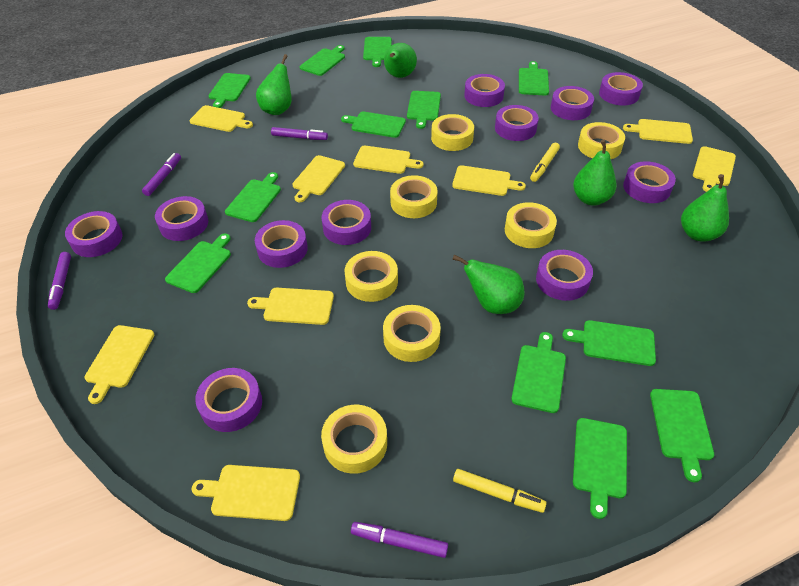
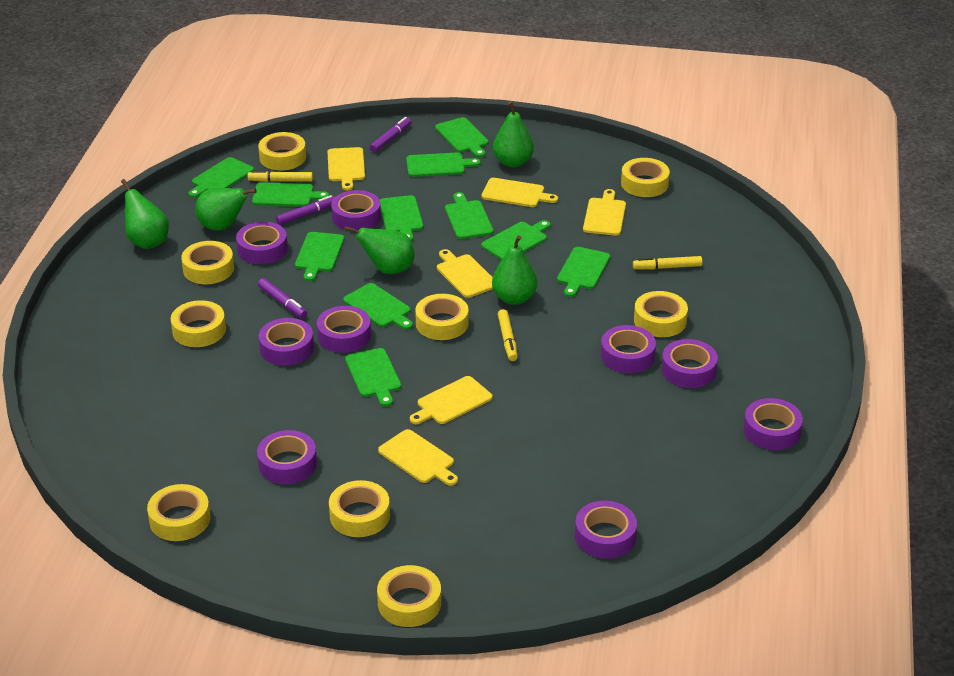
green cutting board: [165,233,231,293] [209,73,251,108] [225,172,281,222] [300,45,345,76] [341,111,406,138] [363,37,392,67] [407,91,441,129] [511,332,566,413] [519,61,549,96] [562,320,656,366] [573,418,627,519] [650,389,714,482] = 12 -> [189,157,254,198] [252,182,329,207] [295,232,344,281] [343,283,413,330] [345,348,401,407] [380,195,423,241] [406,152,481,177] [435,117,488,157] [445,192,493,239] [481,220,551,260] [557,247,610,297] = 11
purple marker: [48,252,71,310] [142,153,181,196] [271,127,328,140] [351,522,448,558] = 4 -> [258,278,307,318] [276,195,335,225] [370,117,411,152] = 3
purple tape: [65,211,123,257] [155,196,208,241] [195,368,262,432] [255,220,308,268] [321,200,371,245] [464,74,505,107] [495,105,539,141] [536,250,593,301] [551,86,594,120] [599,72,643,106] [623,161,676,203] = 11 -> [236,222,288,264] [257,430,317,484] [259,318,314,366] [317,306,371,353] [331,190,381,230] [575,501,637,559] [601,325,656,373] [661,339,718,388] [743,398,803,450] = 9
yellow cutting board: [85,325,154,404] [190,105,253,132] [191,465,300,521] [247,288,334,325] [292,155,345,202] [353,146,423,174] [452,165,526,196] [623,119,693,144] [693,146,736,192] = 9 -> [327,147,365,191] [378,429,458,486] [410,376,493,424] [437,249,493,298] [481,178,558,207] [583,189,626,236] = 6
yellow marker: [453,469,547,513] [530,143,560,182] = 2 -> [247,170,313,182] [498,309,518,361] [633,256,702,270] = 3
yellow tape: [321,405,387,474] [344,251,398,302] [383,305,441,362] [390,175,438,218] [431,114,474,151] [505,202,557,248] [578,122,625,159] = 7 -> [147,484,210,541] [171,300,226,347] [181,241,234,284] [258,132,306,170] [329,480,390,537] [377,565,441,627] [415,294,469,340] [621,158,670,197] [634,291,688,337] = 9

